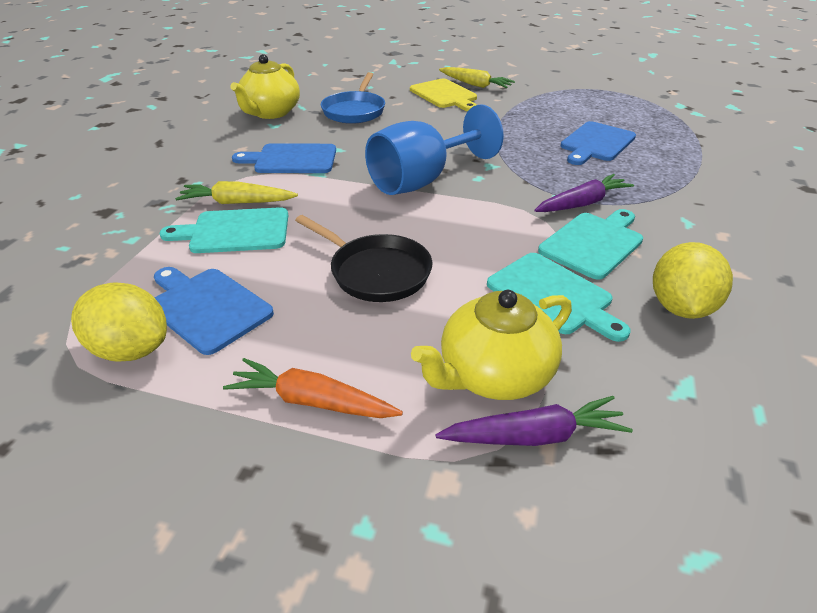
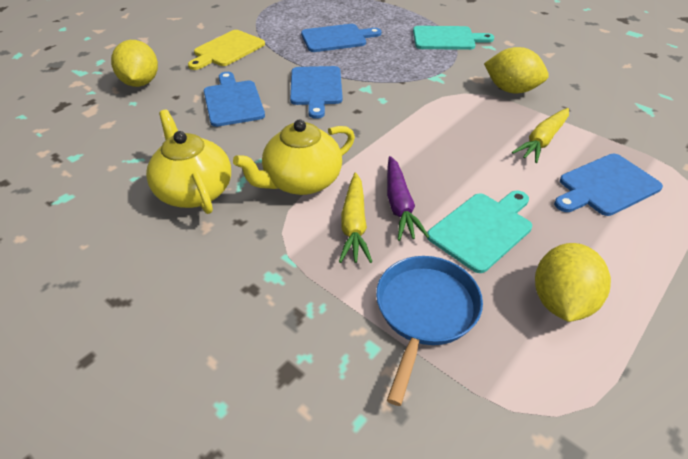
black pan: [295,215,432,302] = 1 -> none = 0
blue cutting board: [154,267,274,355] [232,143,336,173] [561,121,636,165] = 3 -> [204,72,265,127] [290,66,343,119] [301,24,382,52] [554,154,663,216] = 4
blue goblet: [365,104,503,195] = 1 -> none = 0
orange carrot: [223,358,403,418] = 1 -> none = 0
purple carrot: [436,396,633,446] [535,174,634,212] = 2 -> [387,156,429,241] = 1
turquoise cutting board: [160,207,288,253] [487,253,631,342] [538,209,643,280] = 3 -> [413,26,494,50] [427,190,532,273] = 2
yellow lemon: [71,282,167,362] [653,242,733,319] = 2 -> [111,40,158,87] [484,47,549,93] [535,243,611,322] = 3

